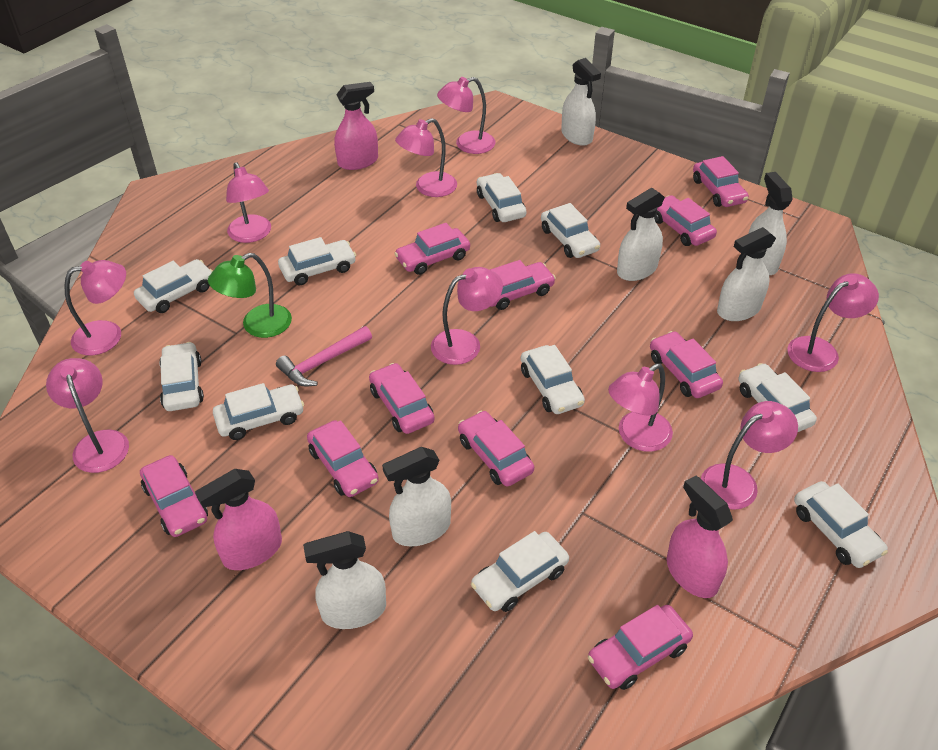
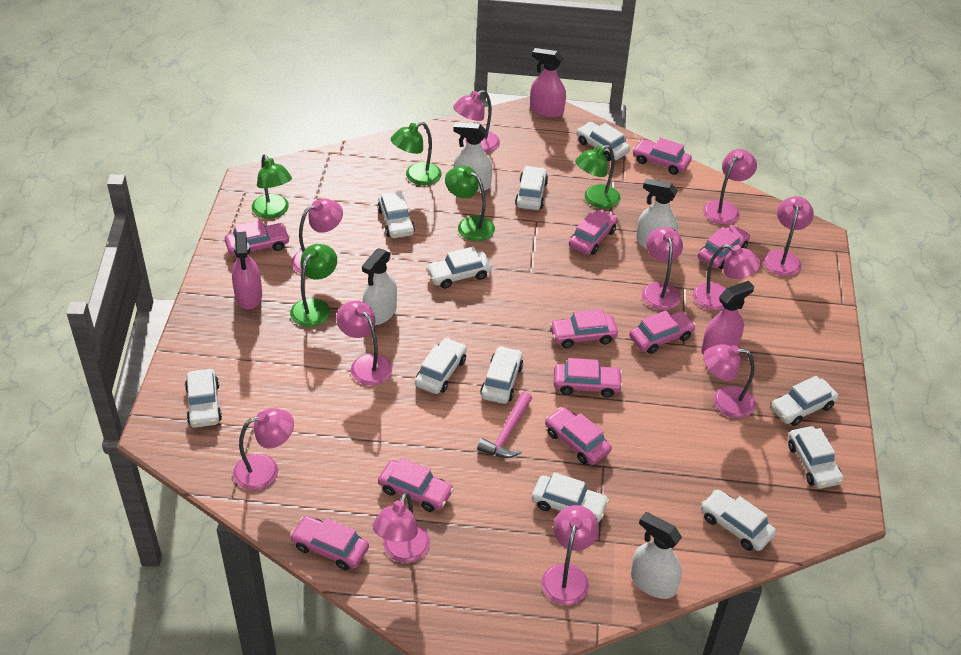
green lamp: [208,253,292,338] = 1 -> [252,154,292,219] [290,244,337,327] [391,122,442,185] [445,166,495,241] [575,145,620,209] = 5
pink lamp: [46,358,129,473] [64,260,126,355] [226,162,271,243] [395,118,457,197] [431,267,503,365] [437,77,495,154] [608,363,673,452] [701,401,798,510] [787,273,879,372] = 9 -> [233,408,294,490] [291,199,343,274] [336,301,392,385] [372,493,430,563] [453,90,500,153] [541,505,599,605] [642,227,683,310] [693,244,761,310] [703,149,757,225] [703,344,756,418] [764,196,814,276] = 11
white car: [134,259,213,313] [159,342,204,411] [213,383,304,440] [278,237,356,285] [471,531,569,612] [477,173,527,222] [521,345,585,414] [541,203,600,258] [739,363,817,432] [794,481,888,568] = 10 -> [185,369,222,428] [377,191,415,238] [415,338,467,394] [426,247,492,289] [480,346,523,404] [515,166,548,210] [532,472,609,522] [577,122,630,161] [701,490,776,551] [771,376,838,426] [788,426,843,489] = 11
white spray bottle: [303,531,386,629] [382,447,451,546] [561,58,601,146] [617,188,665,281] [717,227,776,321] [748,172,793,276] = 6 -> [362,248,397,325] [454,122,492,192] [631,512,682,599] [636,178,678,248] = 4

